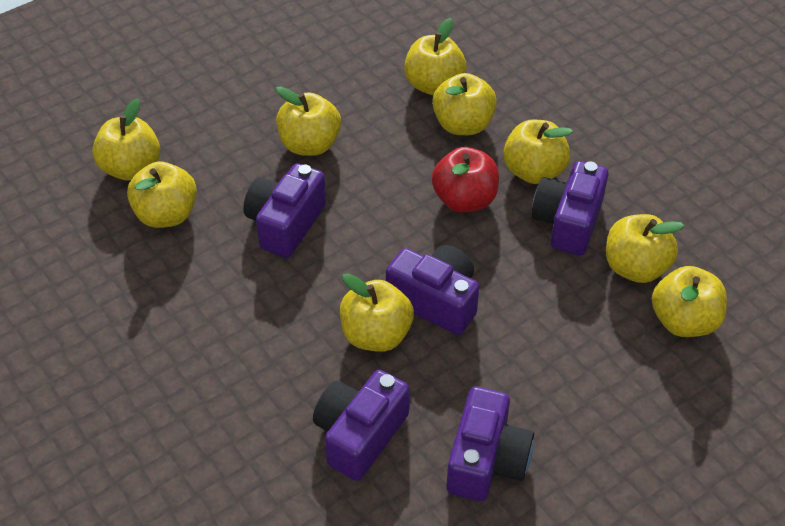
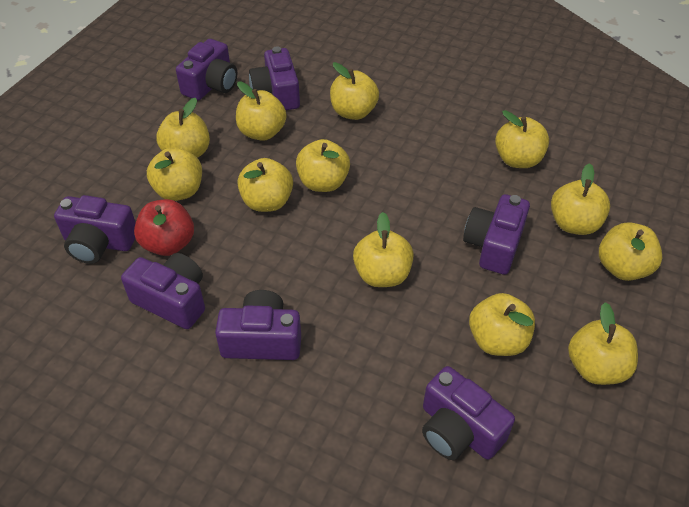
purple camera: [243,163,326,258] [313,370,410,481] [386,245,479,335] [447,386,534,501] [531,161,608,256] = 5 -> [54,195,136,264] [121,253,205,329] [176,39,237,100] [215,290,301,360] [249,47,300,110] [422,366,515,460] [463,194,530,275] = 7
yellow apple: [92,98,160,181] [127,161,197,228] [276,86,341,156] [340,273,414,352] [404,18,466,95] [432,73,497,135] [503,120,573,184] [606,214,684,283] [652,266,727,337] = 9 -> [147,148,202,201] [156,98,210,158] [236,82,287,141] [237,158,293,212] [296,139,350,192] [330,62,379,120] [353,212,414,287] [469,293,535,356] [495,110,549,168] [551,163,610,235] [568,302,638,385] [599,222,663,281] = 12

